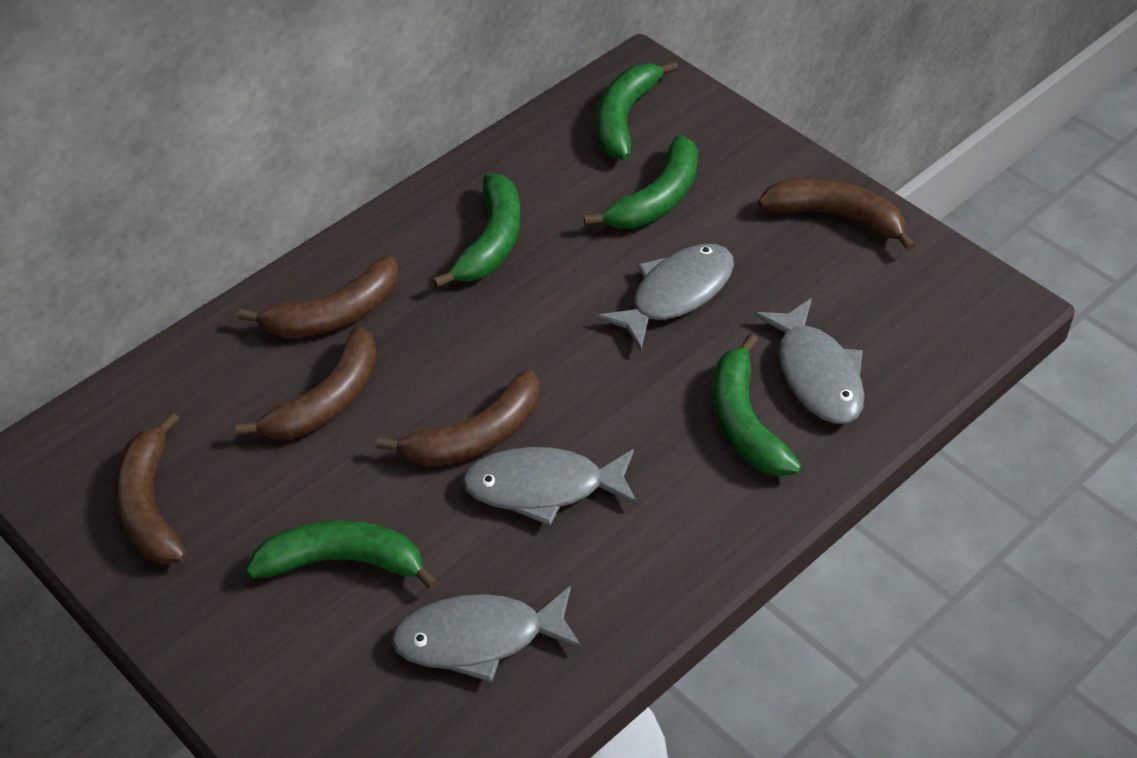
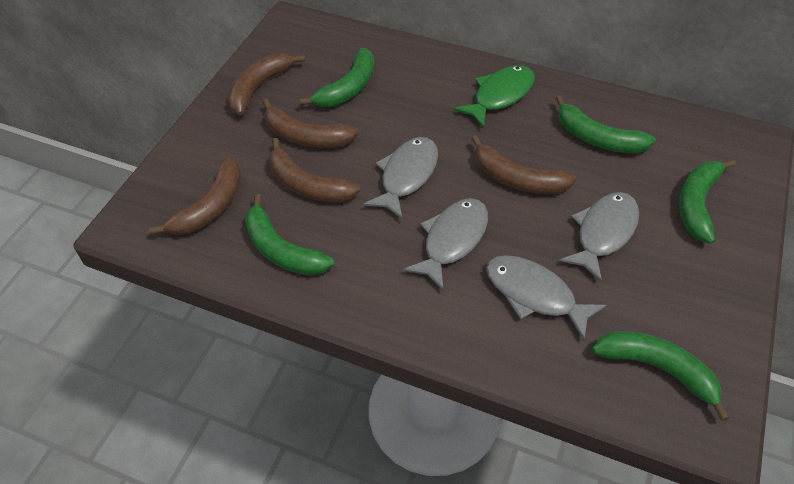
green fish: none = 0 -> [453,65,535,128] = 1

